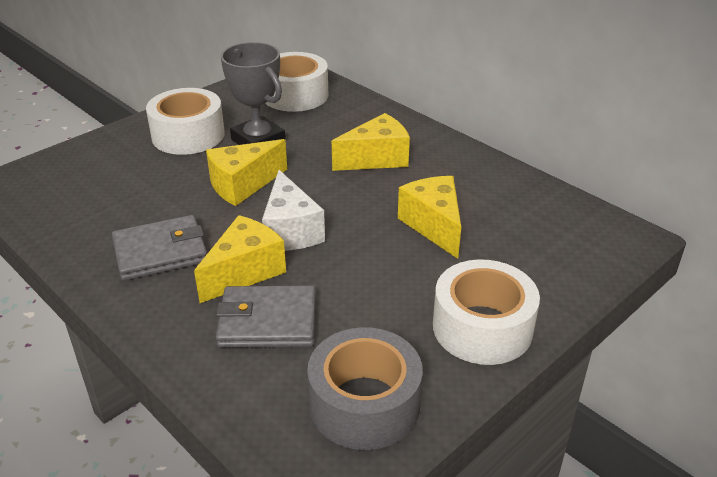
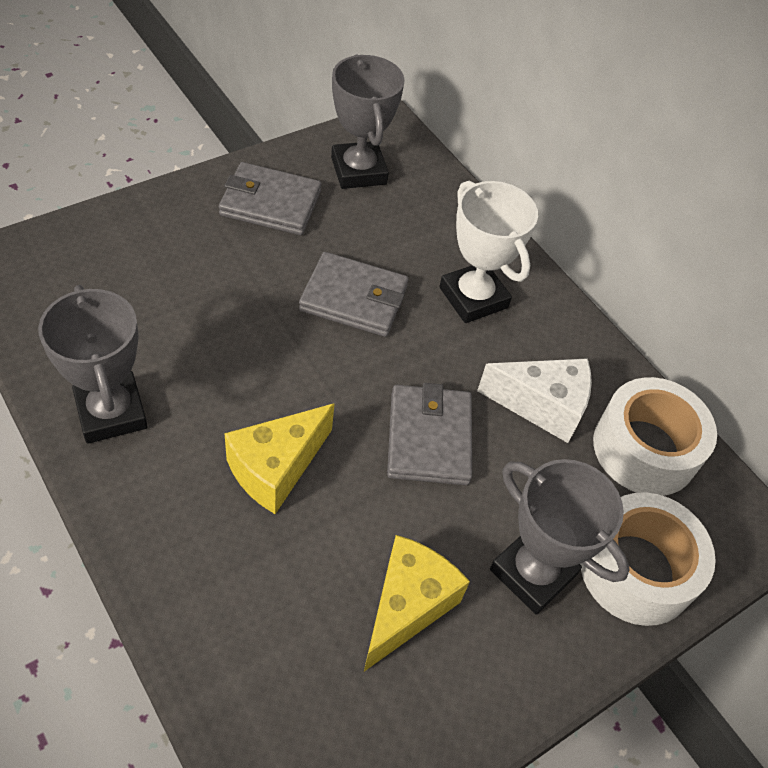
grey tape: [307,327,423,450] = 1 -> none = 0
grey trophy: [221,42,286,145] = 1 -> [38,285,148,444] [331,54,405,189] [490,459,630,615] = 3
grey wallet: [112,215,207,281] [216,285,316,348] = 2 -> [219,162,321,235] [299,252,409,337] [387,383,472,485] = 3
white tape: [146,88,225,155] [265,52,328,112] [433,259,540,365] = 3 -> [580,492,716,626] [593,377,717,496] = 2
white trophy: none = 0 -> [439,181,538,323] = 1
yellow cheese: [194,215,286,303] [206,139,287,206] [332,113,410,171] [398,176,461,259] = 4 -> [224,403,335,514] [364,535,470,671] = 2

